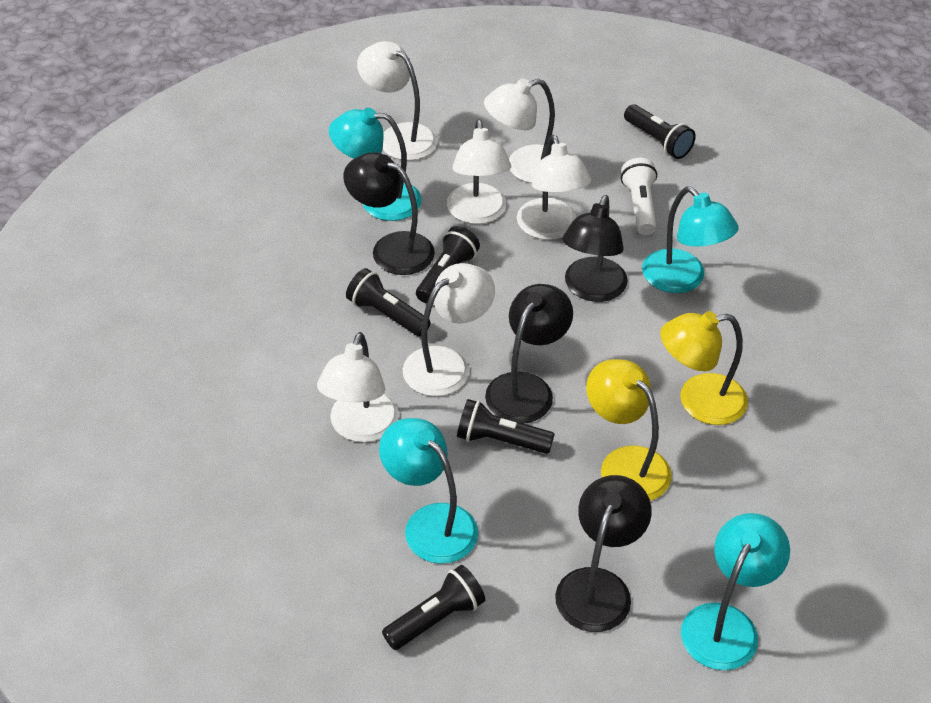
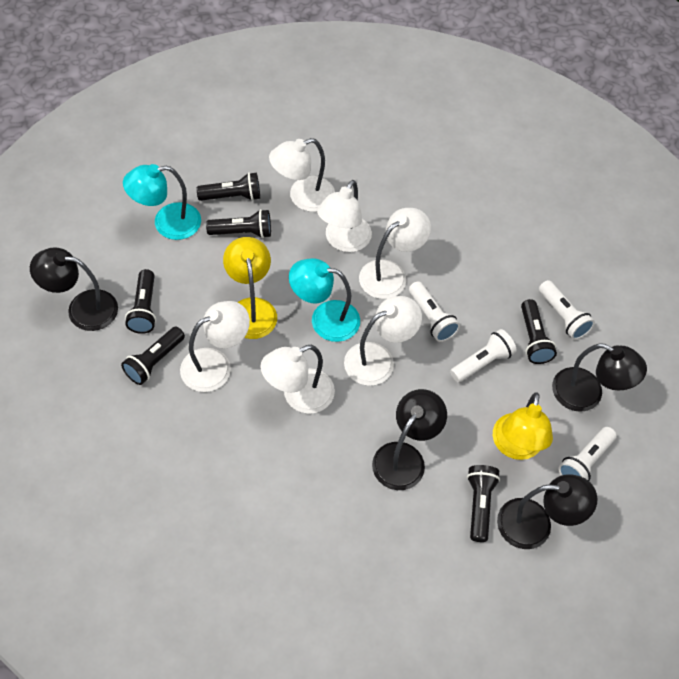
black flashlight: [346,268,431,336] [382,565,485,650] [416,226,480,304] [457,399,555,454] [624,104,696,159] = 5 -> [121,327,185,385] [125,269,156,334] [196,172,260,201] [206,209,271,238] [467,465,500,542] [521,299,557,364] = 6
turquoise lamp: [329,108,422,221] [379,418,478,564] [642,187,739,293] [681,513,790,670] = 4 -> [123,164,201,240] [289,258,360,342] = 2
white flashlight: [621,158,657,235] = 1 -> [409,281,460,342] [450,329,517,383] [539,280,595,340] [558,427,617,481] = 4

